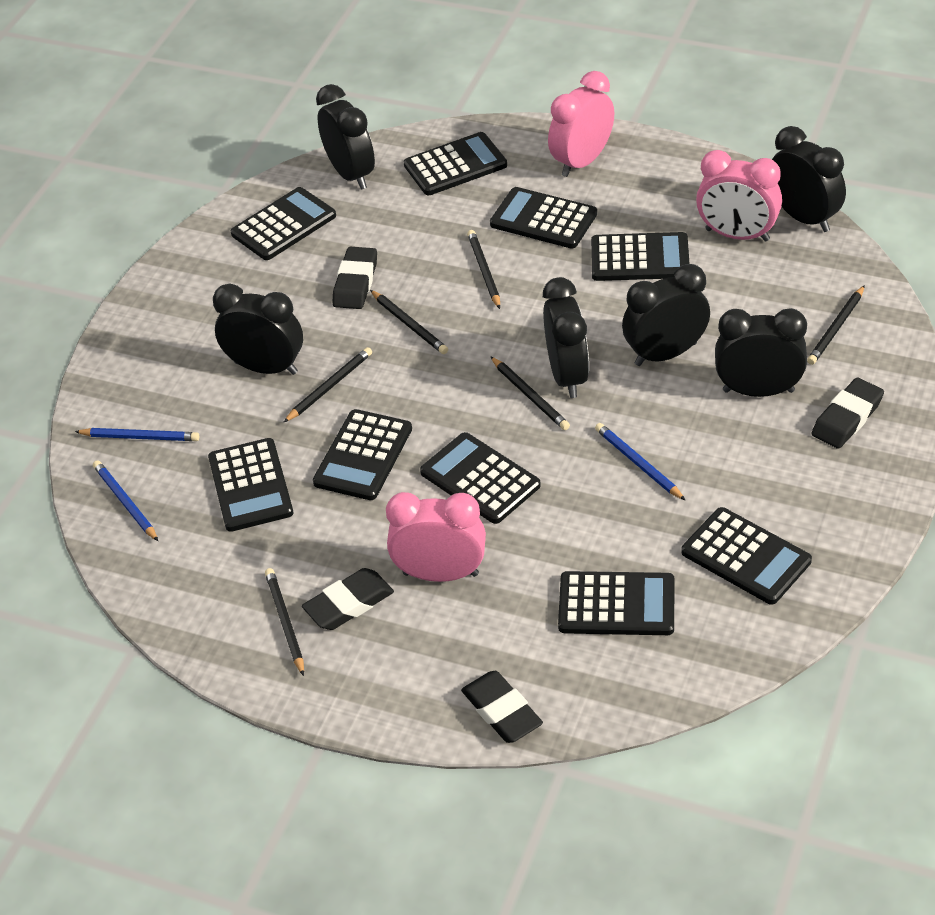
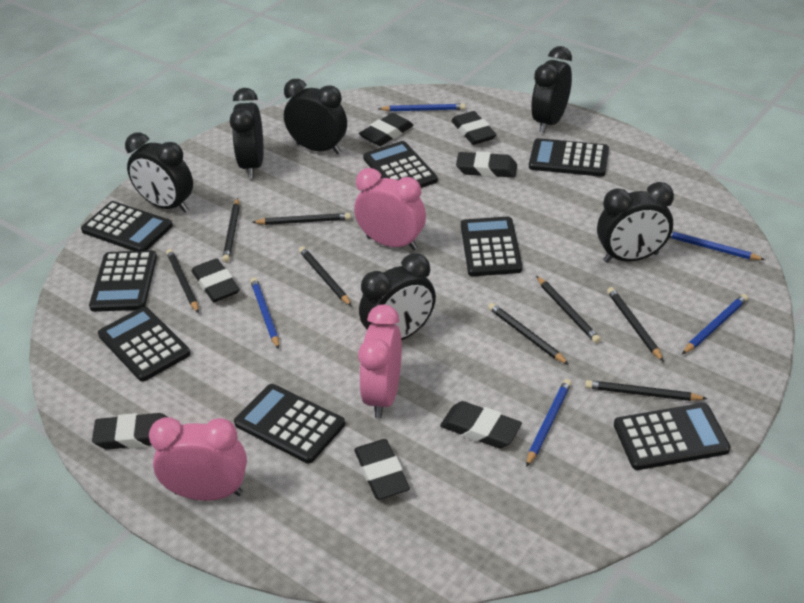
black calculator: [208,438,293,532] [231,187,336,260] [313,409,412,500] [403,132,507,195] [420,432,541,524] [490,187,597,248] [558,571,674,635] [591,232,690,281] [681,507,812,605] = 9 -> [81,201,173,251] [89,250,157,312] [98,307,190,382] [234,384,345,463] [363,141,438,188] [461,216,522,276] [529,138,609,177] [614,403,730,470] = 8
black eraser: [302,568,394,630] [333,247,377,309] [461,671,543,743] [811,378,884,449] = 4 -> [92,413,167,450] [192,258,240,302] [354,439,410,499] [359,113,413,146] [440,401,522,448] [451,111,497,145] [456,152,517,177] = 7
black pencil: [265,568,304,676] [283,347,372,423] [370,290,448,354] [467,230,500,309] [490,356,570,430] [807,285,865,365] = 6 -> [166,249,199,313] [222,198,240,262] [252,213,351,225] [299,246,352,306] [488,303,569,365] [536,276,601,343] [585,380,707,401] [607,287,664,362] = 8
blue pencil: [75,428,199,441] [93,460,158,541] [595,423,686,501] = 3 -> [250,277,279,349] [378,103,465,112] [526,379,571,467] [670,231,765,260] [682,294,748,354] = 5

